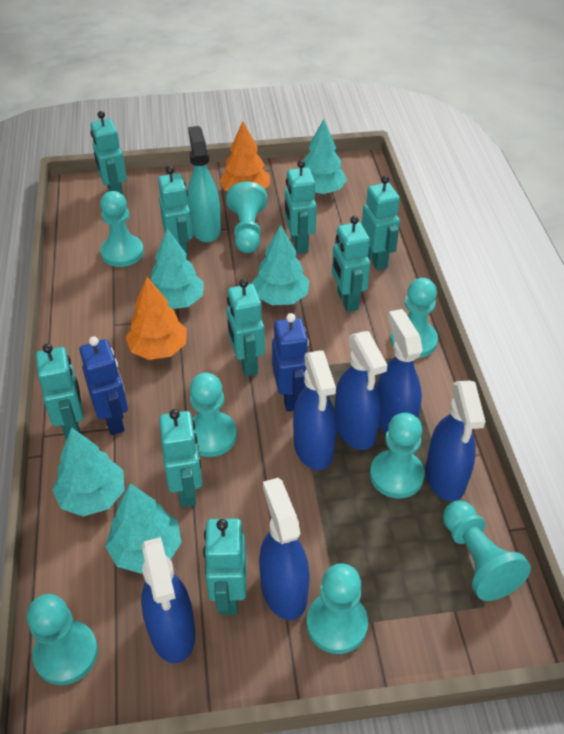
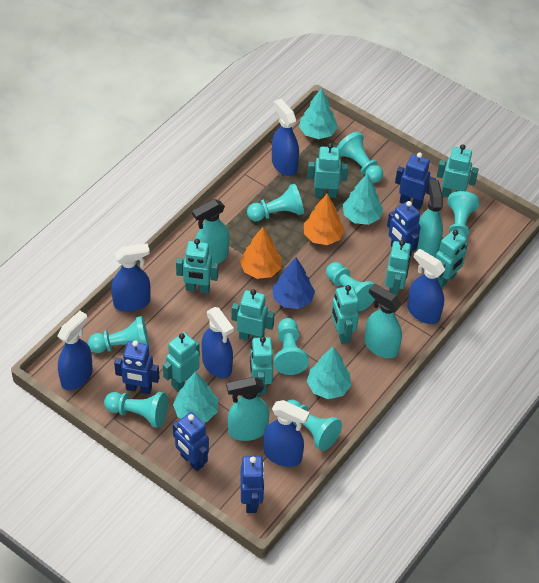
blue robot: [79,336,128,435] [272,313,309,412] = 2 -> [114,340,159,394] [173,412,209,471] [240,456,265,513] [387,201,421,257] [395,152,436,209] = 5
blue tree: none = 0 -> [272,257,315,309] = 1
turquoise spray bottle: [187,126,221,242] = 1 -> [192,199,230,264] [227,377,269,441] [364,284,402,359] [416,180,443,257] = 4
turquoise tree: [52,427,124,517] [105,483,181,574] [151,229,204,309] [252,225,309,305] [303,119,347,194] = 5 -> [173,372,218,423] [299,88,338,139] [307,347,351,399] [343,173,383,225] = 4

